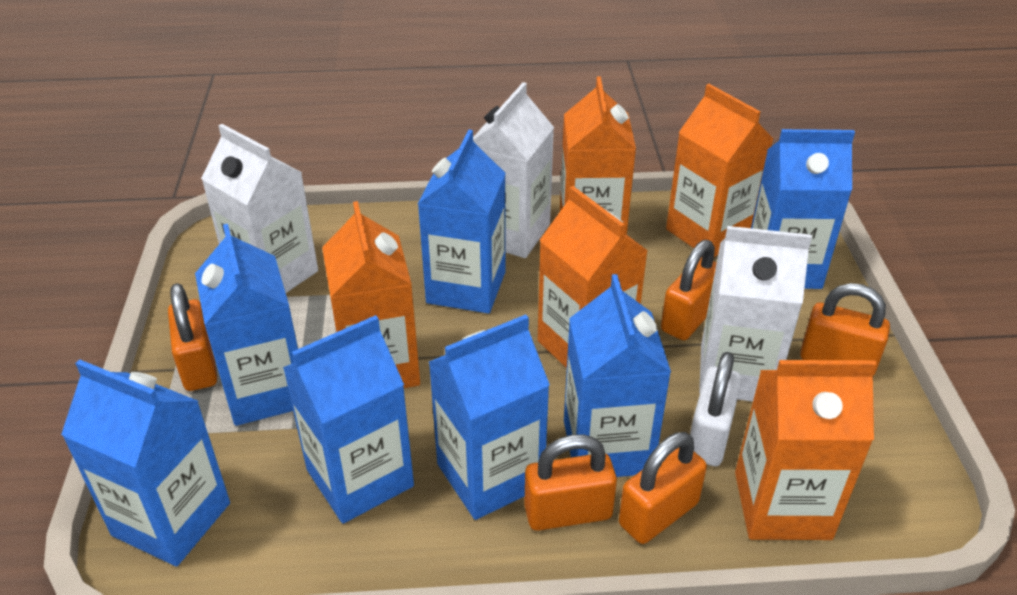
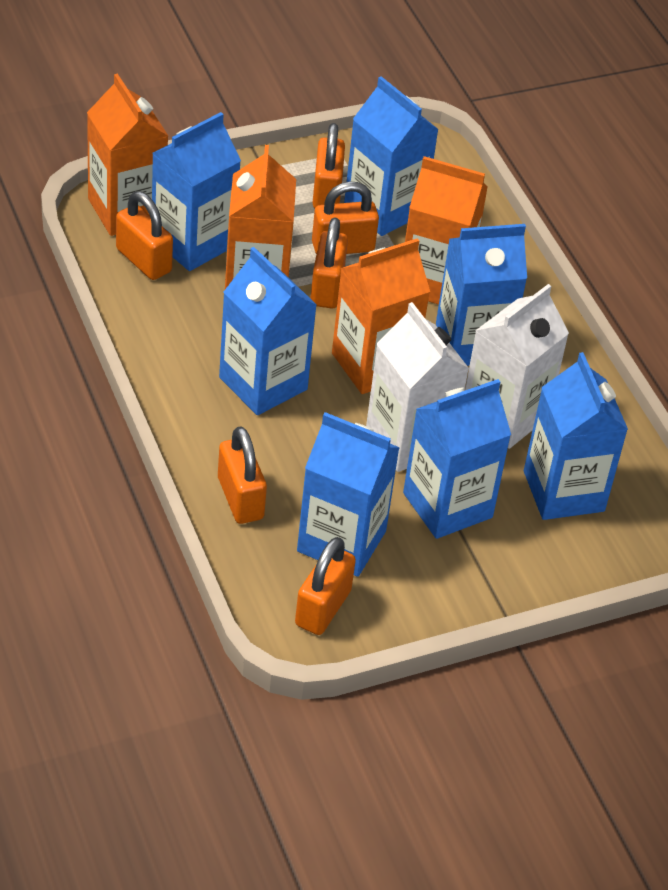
orange carton: [322,201,420,388] [538,186,648,368] [560,77,636,234] [666,84,774,257] [735,360,877,540] = 5 -> [87,74,168,236] [225,145,296,289] [332,238,430,394] [405,156,488,305] = 4
orange padlock: [168,283,217,391] [524,434,617,531] [619,432,707,544] [661,240,717,340] [800,283,890,376] = 5 -> [116,191,173,280] [218,426,267,524] [295,537,356,635] [310,217,348,308] [312,181,379,254] [313,123,345,208] = 6
white carton: [201,124,318,293] [473,82,554,258] [699,226,812,402] = 3 -> [366,302,469,472] [465,284,569,449] = 2
white padlock: [690,352,742,466] = 1 -> none = 0

